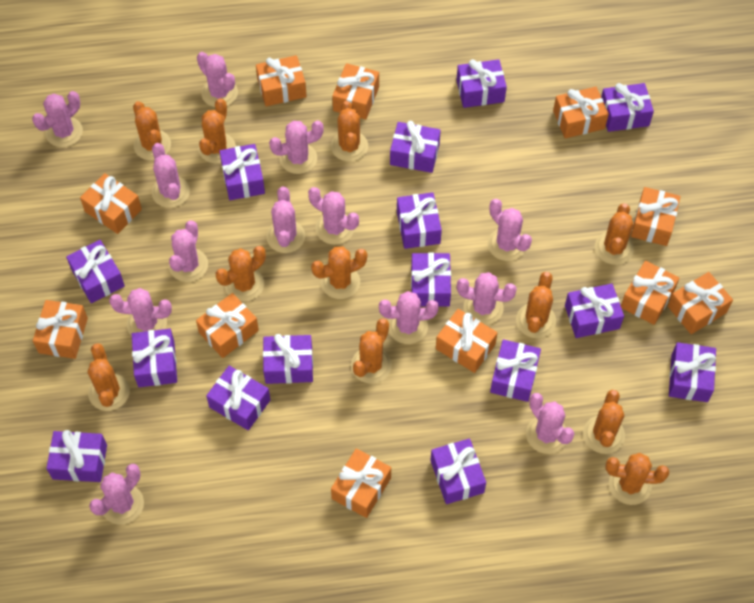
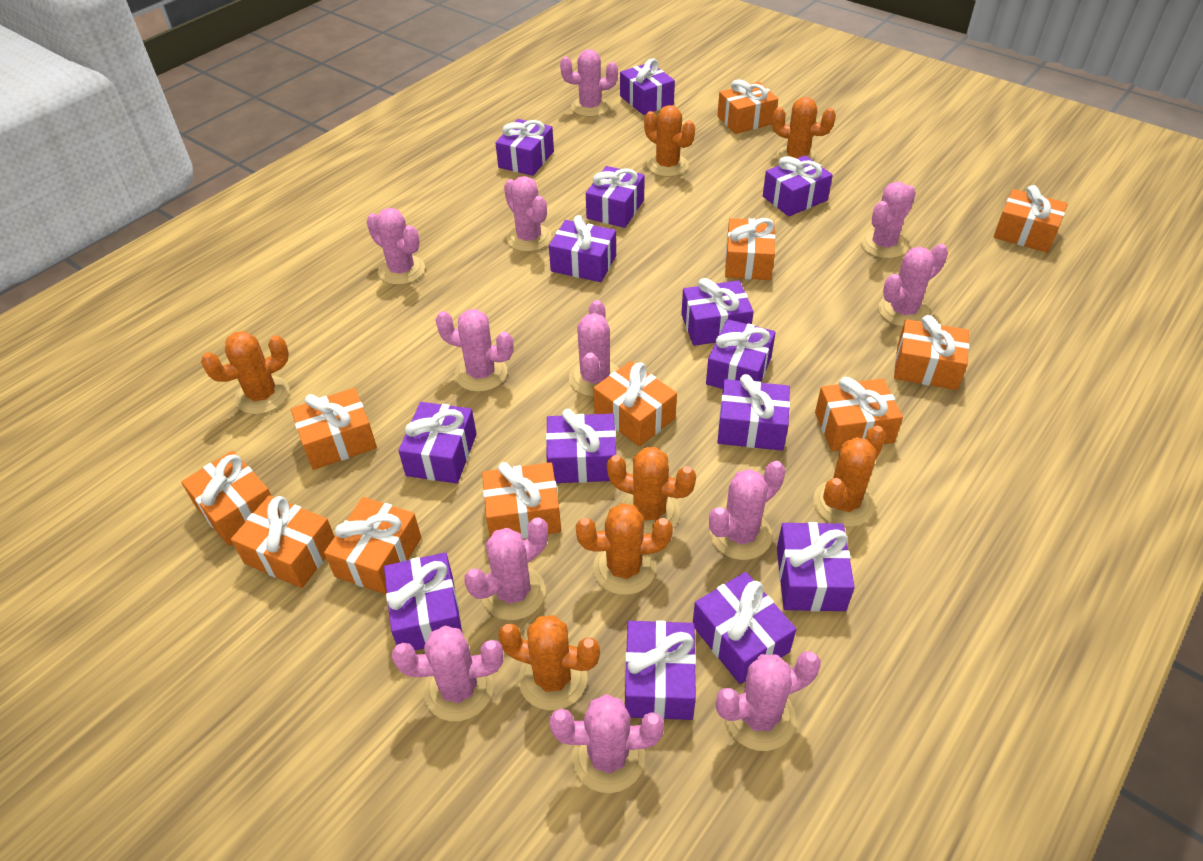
orange cactus: [88,343,130,411] [133,101,171,160] [198,98,236,163] [216,246,266,302] [311,247,367,299] [331,101,368,162] [351,318,392,384] [516,272,556,338] [583,390,625,454] [595,203,634,265] [606,453,669,505] = 11 -> [201,331,289,415] [498,615,600,711] [576,503,673,595] [607,447,696,534] [644,105,695,177] [772,97,836,162] [813,426,886,527] = 7
pink cactus: [32,91,83,147] [89,464,144,525] [109,288,172,336] [152,143,190,208] [169,220,208,282] [197,52,238,107] [266,186,305,253] [269,121,324,174] [308,187,359,245] [379,291,439,344] [457,272,517,325] [488,199,532,261] [526,393,574,454] = 13 -> [367,208,425,285] [392,626,503,721] [435,309,514,392] [464,517,548,620] [504,176,552,252] [550,694,664,793] [560,49,618,117] [569,300,619,397] [709,461,785,560] [716,651,821,751] [861,182,916,259] [879,244,948,327] = 12
purple gift: [46,430,107,482] [66,240,125,303] [132,329,177,387] [206,366,270,430] [219,144,265,200] [263,334,313,384] [390,121,441,173] [397,192,442,249] [411,253,451,307] [430,438,486,504] [456,59,507,108] [490,339,541,402] [565,284,624,338] [601,83,654,132] [669,342,716,402] = 15 -> [384,552,462,651] [398,402,477,484] [495,119,554,176] [546,409,616,483] [549,215,616,282] [586,166,645,228] [620,58,675,115] [625,620,696,720] [681,278,754,346] [693,572,796,684] [706,319,776,389] [717,374,790,451] [763,155,833,216] [777,522,855,612] = 14

